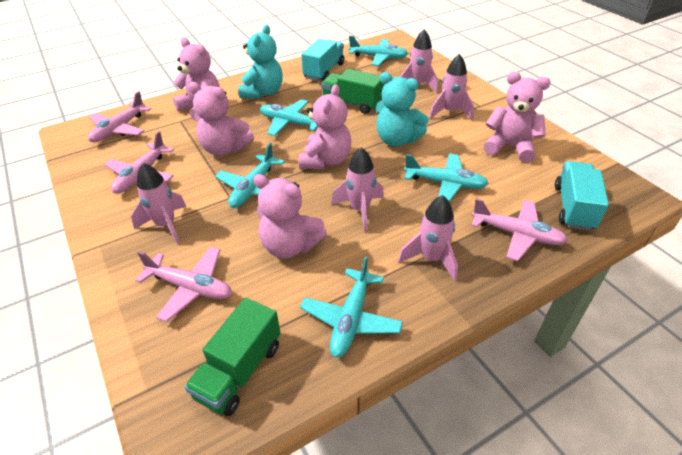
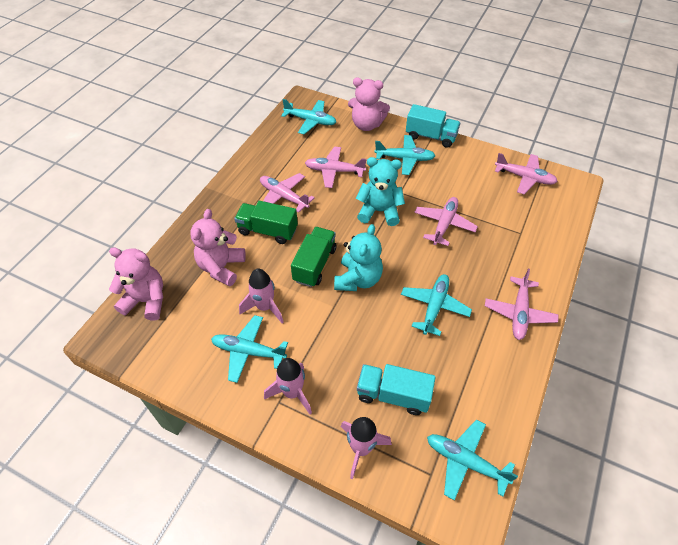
pink plane: [88,91,151,142] [104,131,174,194] [135,246,232,322] [471,199,568,261] = 4 -> [260,173,315,213] [305,146,367,188] [414,197,478,246] [485,269,559,340] [495,153,558,194] = 5
pink rocket: [131,163,186,244] [331,147,384,232] [398,195,458,281] [400,29,438,93] [429,54,474,120] = 5 -> [239,268,284,323] [264,358,312,414] [341,417,392,479] = 3
pink teddy bear: [173,37,220,120] [188,82,254,156] [253,174,327,258] [299,84,351,169] [484,72,551,162] = 5 -> [109,247,163,321] [190,209,246,287] [348,78,390,131] = 3

